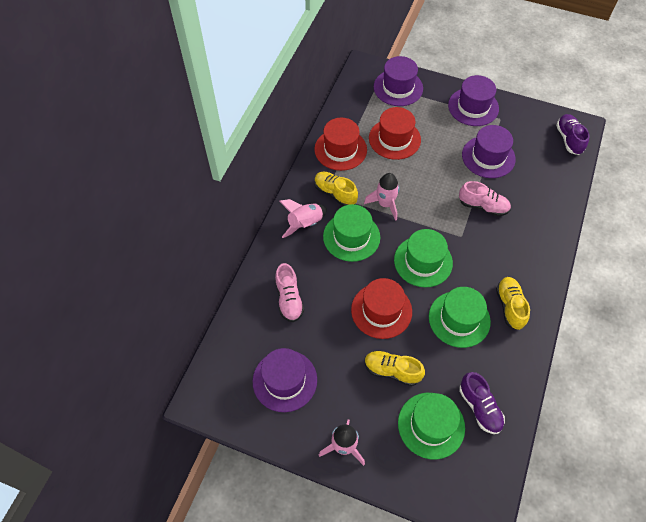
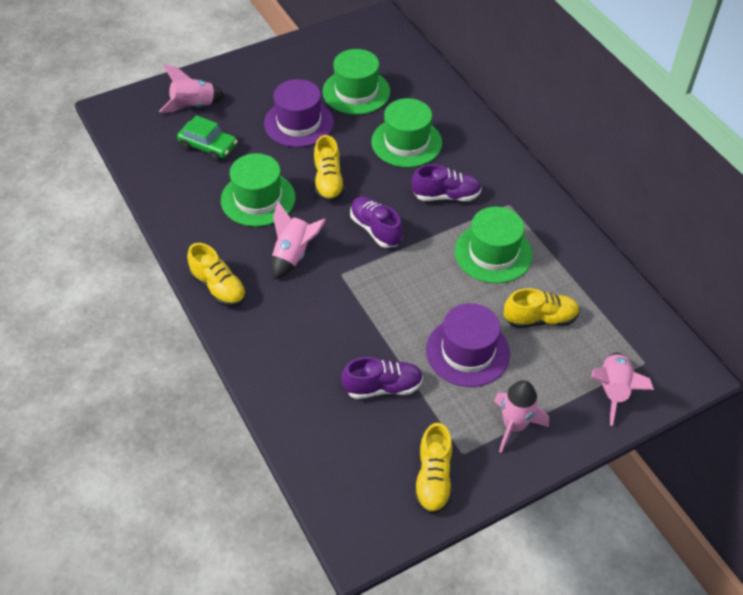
green car: none = 0 -> [177,115,237,162] = 1
pink rocket: [279,199,327,238] [319,420,365,466] [364,173,399,221] = 3 -> [159,64,226,113] [271,201,326,279] [494,380,549,453] [591,353,654,426] = 4
pink shoe: [275,263,304,322] [459,181,511,216] = 2 -> none = 0
purple hat: [253,348,317,412] [374,56,423,106] [448,75,499,126] [462,125,516,178] = 4 -> [264,79,334,147] [426,303,510,387] = 2
purple shoe: [459,372,505,434] [556,114,589,155] = 2 -> [341,357,423,399] [350,196,403,248] [411,164,482,201] = 3
red hat: [314,118,367,171] [351,278,412,339] [369,107,421,160] = 3 -> none = 0
yellow shoe: [314,172,358,206] [365,350,425,386] [496,277,530,330] = 3 -> [187,243,246,307] [314,135,345,202] [414,423,452,514] [504,288,580,328] = 4

